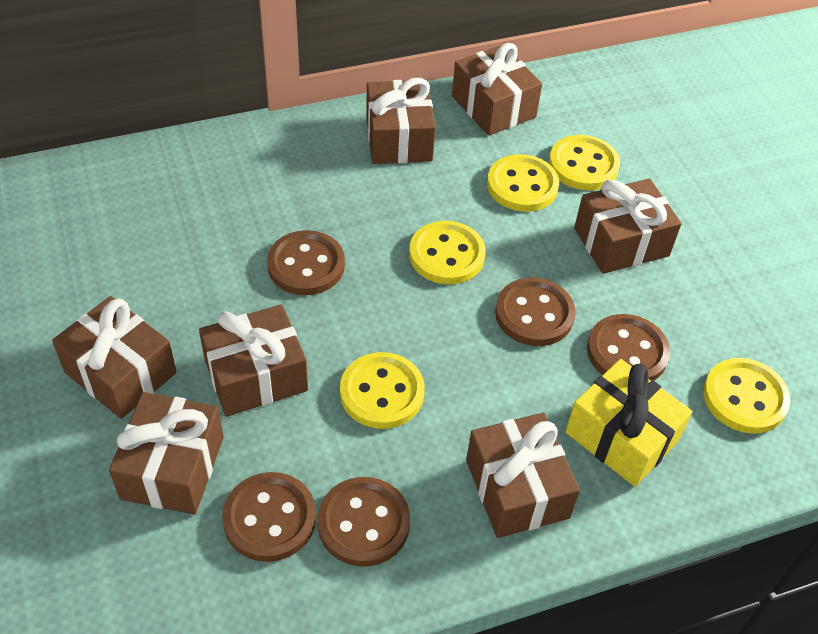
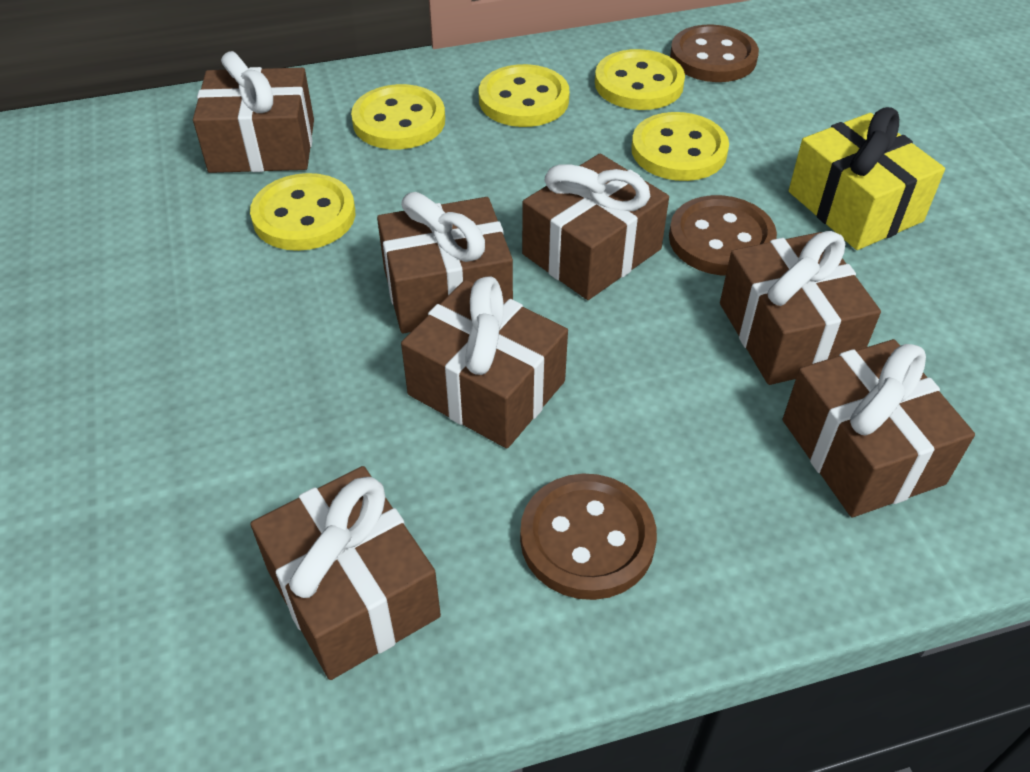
brown button: [222,472,316,562] [267,230,345,295] [317,477,410,566] [495,278,576,346] [587,314,670,381] = 5 -> [520,474,657,600] [669,195,777,276] [670,25,759,82] = 3

